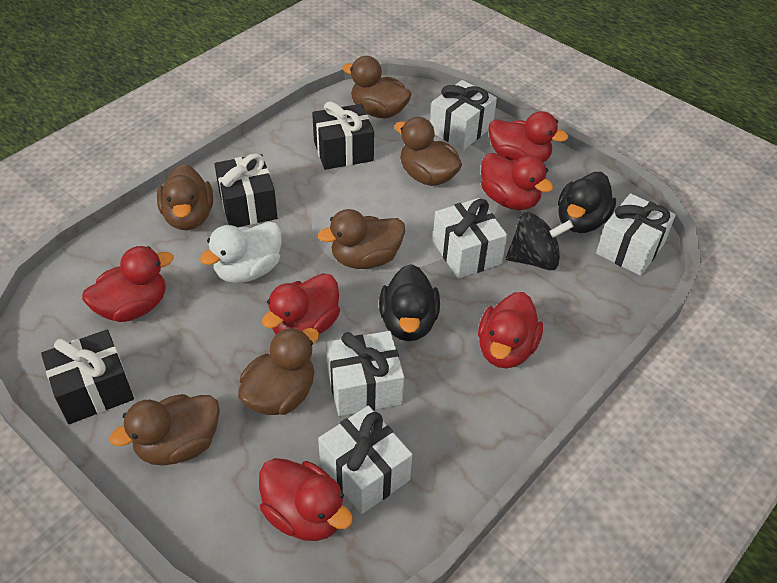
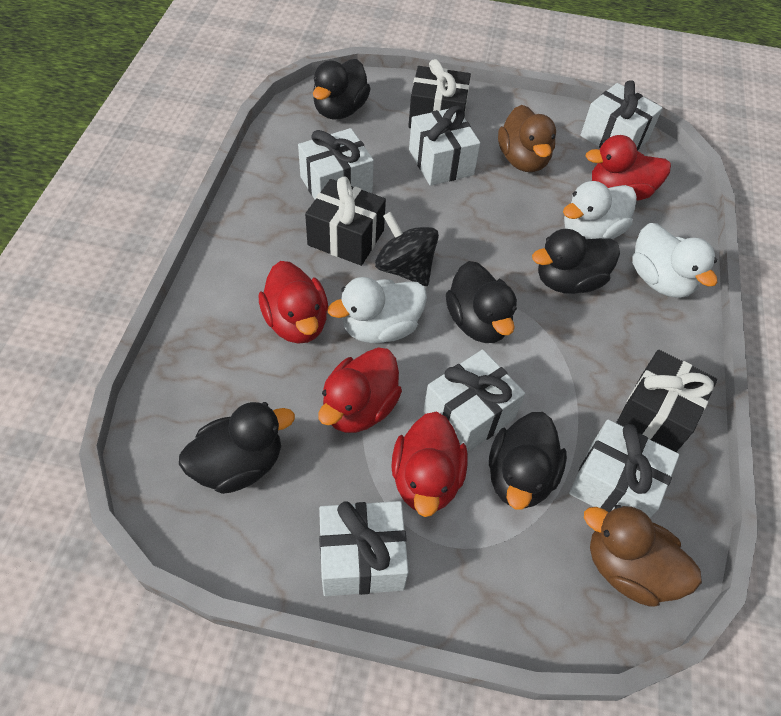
black duck: [379,264,440,341] [558,172,616,233] = 2 -> [179,402,295,494] [313,59,370,120] [446,261,517,343] [489,412,567,510] [532,229,620,294] = 5
brown duck: [110,394,220,466] [157,164,213,230] [238,327,319,415] [318,209,405,269] [342,56,412,118] [394,117,462,186] = 6 -> [498,105,556,172] [584,505,702,606] = 2
red duck: [82,246,174,322] [259,458,353,541] [262,273,340,335] [478,292,543,369] [481,153,553,210] [488,111,568,162] = 6 -> [259,261,328,344] [318,347,402,433] [391,412,468,517] [586,135,671,201] = 4
white duck: [200,221,281,283] = 1 -> [328,277,427,343] [563,181,637,239] [632,223,717,298] = 3
white gift: [318,406,412,514] [326,331,404,416] [430,80,497,150] [432,198,507,279] [596,193,676,276] = 5 -> [298,128,374,199] [319,501,409,596] [409,106,480,186] [423,349,525,453] [569,419,679,518] [580,80,662,151] = 6

